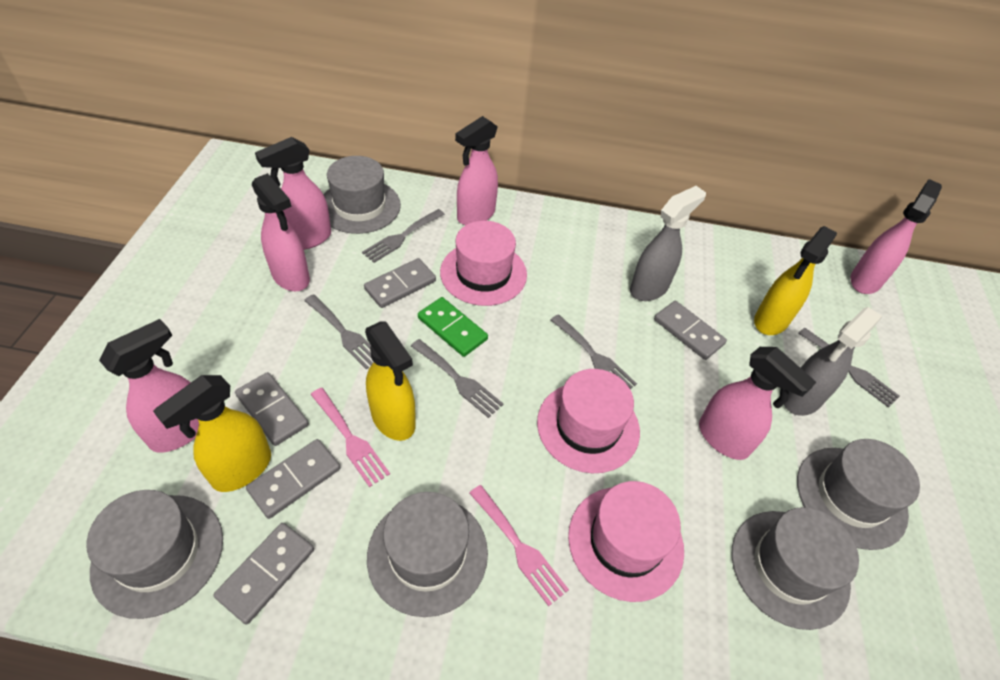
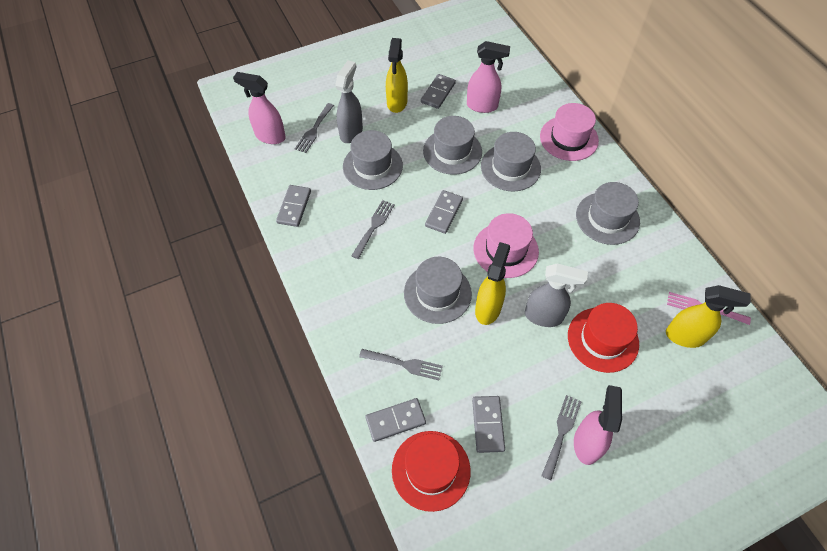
green domino: [418,297,488,357] = 1 -> none = 0
grey fork: [304,294,373,370] [362,209,445,263] [411,339,504,418] [551,314,637,389] [798,328,900,408] = 5 -> [295,103,334,153] [351,200,395,259] [359,349,443,380] [541,395,582,480] = 4
pink fork: [310,388,390,487] [469,485,569,606] = 2 -> [667,292,751,325] = 1
pink hat: [440,221,527,306] [537,369,640,473] [568,481,684,602] = 3 -> [473,213,539,278] [540,103,599,161] = 2
pink spray bottle: [99,319,199,453] [252,173,310,291] [255,137,331,250] [455,116,498,225] [699,347,816,460] [850,179,942,294] = 6 -> [233,72,286,144] [467,41,510,113] [574,385,622,465] = 3
red hat: none = 0 -> [392,431,471,512] [568,303,639,373] = 2

